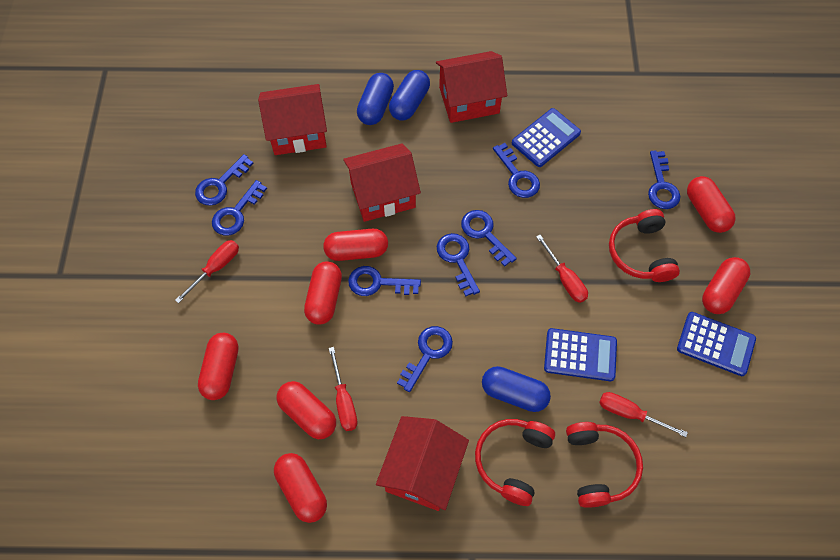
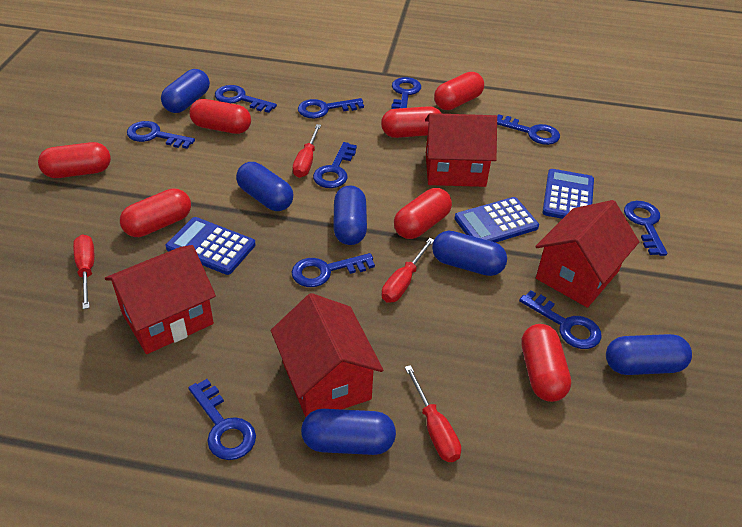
blue capsule: [357,73,394,125] [389,70,430,121] [482,366,551,412] = 3 -> [161,69,210,113] [236,162,293,211] [301,409,396,455] [333,185,367,245] [432,231,507,276] [606,334,692,375] = 6
blue key: [195,154,253,206] [212,180,267,235] [348,266,421,296] [397,326,453,392] [437,233,480,296] [461,210,517,267] [493,143,540,198] [648,151,680,209] = 8 -> [127,121,195,149] [188,379,256,460] [215,85,277,113] [291,253,375,287] [298,98,364,118] [313,142,357,188] [391,77,421,109] [497,114,560,145] [519,290,602,349] [624,201,667,256] = 10
red headphones: [475,419,555,506] [566,422,643,508] [609,209,680,282] = 3 -> none = 0

